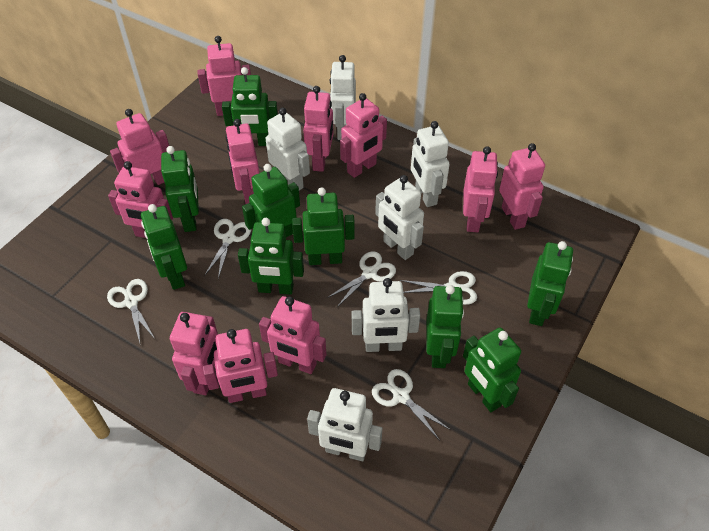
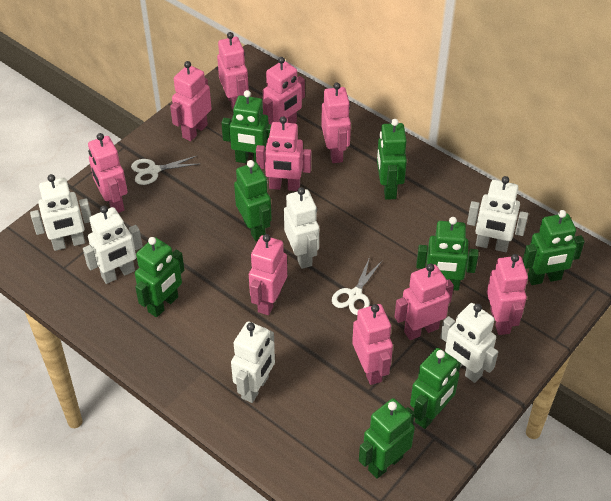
green robot: [141,204,187,290] [161,146,199,232] [222,67,278,146] [238,218,304,295] [242,164,300,237] [292,187,355,265] [426,285,464,368] [463,328,521,412] [527,241,573,326] = 9 -> [135,237,184,317] [221,90,271,163] [234,160,272,241] [359,398,415,479] [377,119,407,200] [410,348,461,429] [416,217,479,291] [523,210,585,285] = 8
pink robot: [108,161,173,238] [110,109,169,185] [170,312,218,395] [197,36,251,116] [203,329,278,403] [225,119,259,204] [259,296,326,374] [303,86,334,172] [340,93,387,178] [463,146,498,232] [499,143,545,230] = 11 -> [88,133,128,213] [170,61,212,141] [217,32,249,109] [249,234,287,315] [256,116,311,191] [262,57,305,124] [321,83,351,163] [352,304,393,385] [395,263,454,340] [487,254,528,335] = 10
white scissors: [107,279,155,343] [204,219,251,279] [327,251,396,307] [372,369,451,439] [399,271,477,305] = 5 -> [131,156,198,185] [332,257,382,315] = 2

